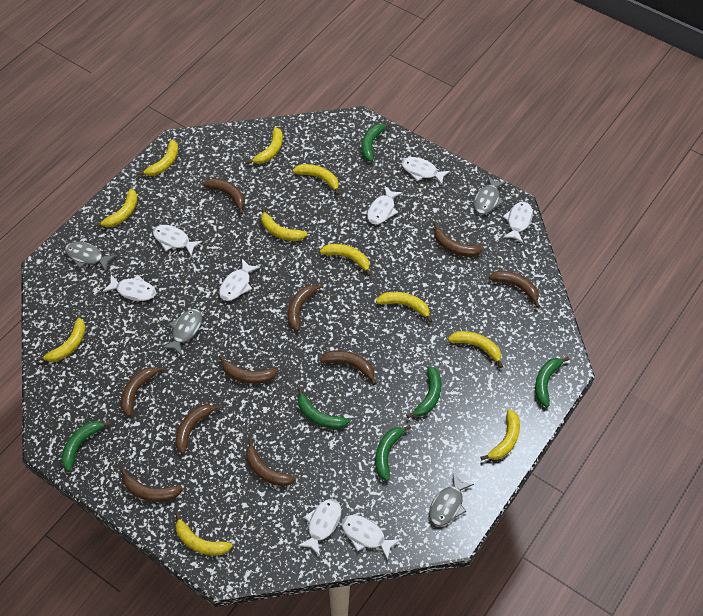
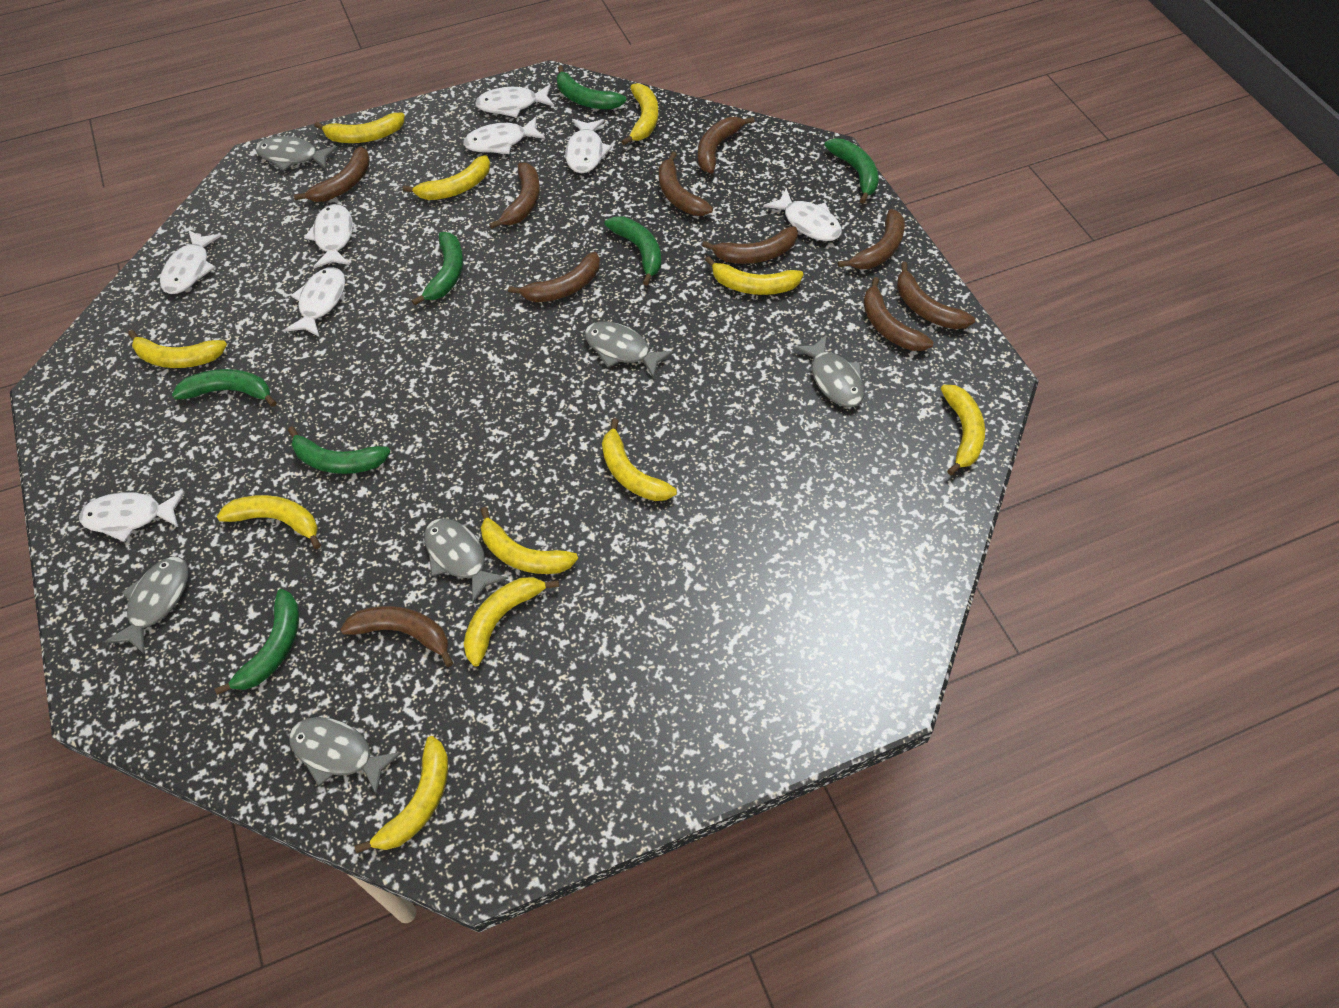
green banana: [61,421,111,471] [298,387,350,429] [362,122,391,162] [375,425,411,481] [406,366,442,418] [535,357,570,407] = 6 -> [172,369,277,407] [215,589,299,695] [288,426,391,474] [412,232,463,306] [557,65,626,109] [604,217,661,285] [824,138,878,204] = 7
grey fish: [65,241,116,271] [162,309,202,356] [429,473,474,526] [474,176,506,214] = 4 -> [105,557,188,654] [256,136,338,171] [289,717,402,796] [424,519,508,603] [584,322,674,379] [793,335,864,407] = 6

